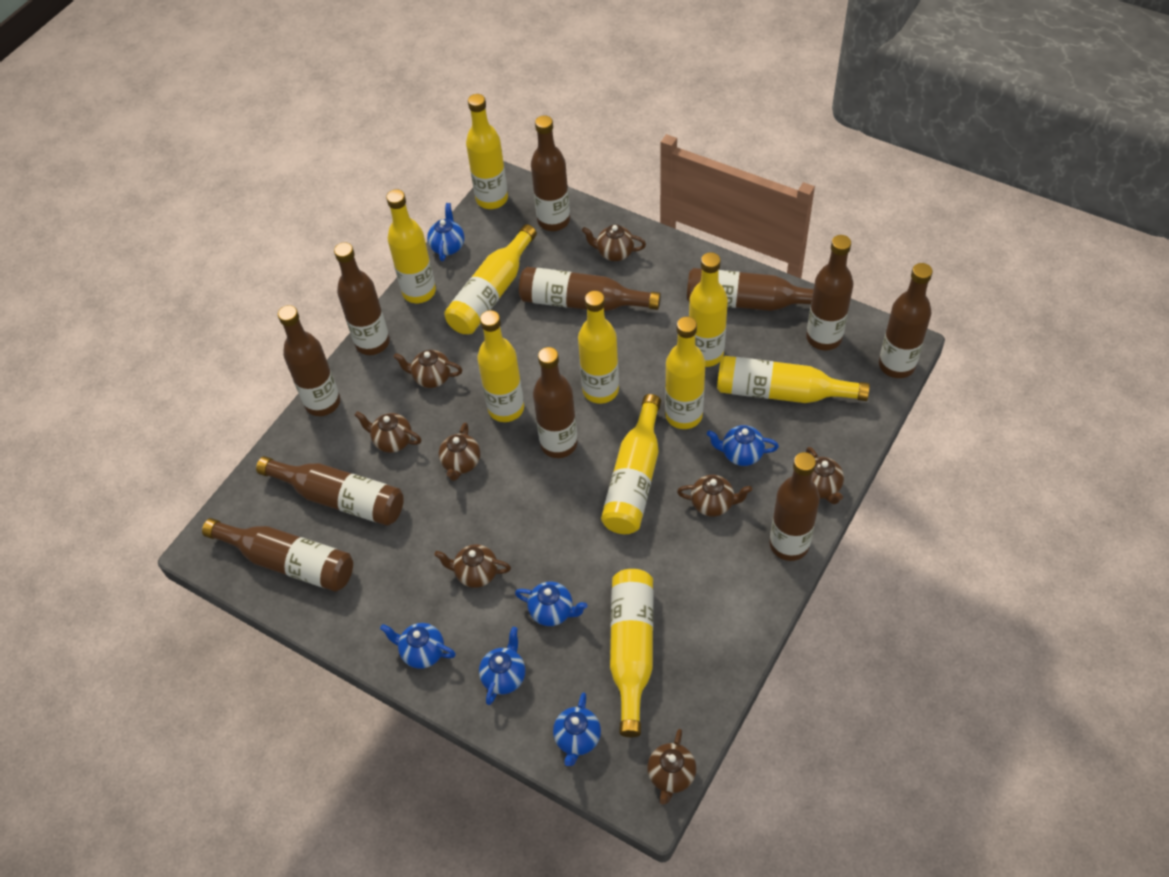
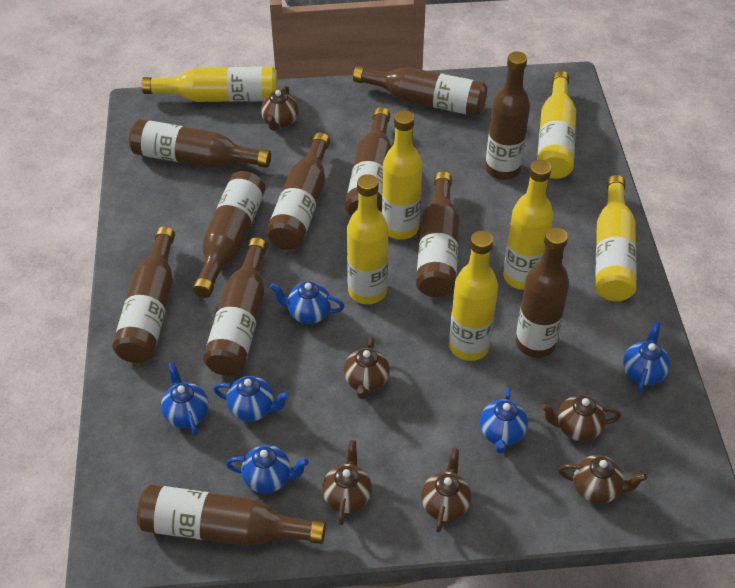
brown teapot: [355,411,421,453] [394,350,462,388] [434,544,511,588] [439,422,480,481] [582,224,646,261] [647,729,697,805] [677,475,752,517] [806,447,844,505] = 8 -> [261,86,299,131] [322,440,372,525] [344,337,390,399] [421,448,471,533] [541,395,621,441] [558,455,647,504] = 6
yellow bottle: [386,189,436,303] [444,224,537,334] [466,94,508,209] [477,310,524,422] [578,291,619,404] [601,394,661,534] [610,569,653,737] [665,317,705,429] [689,252,728,367] [717,356,870,403] = 10 -> [141,66,278,102] [347,174,389,304] [382,110,422,240] [449,231,498,361] [503,160,554,290] [537,71,576,179] [595,175,637,301] = 7

